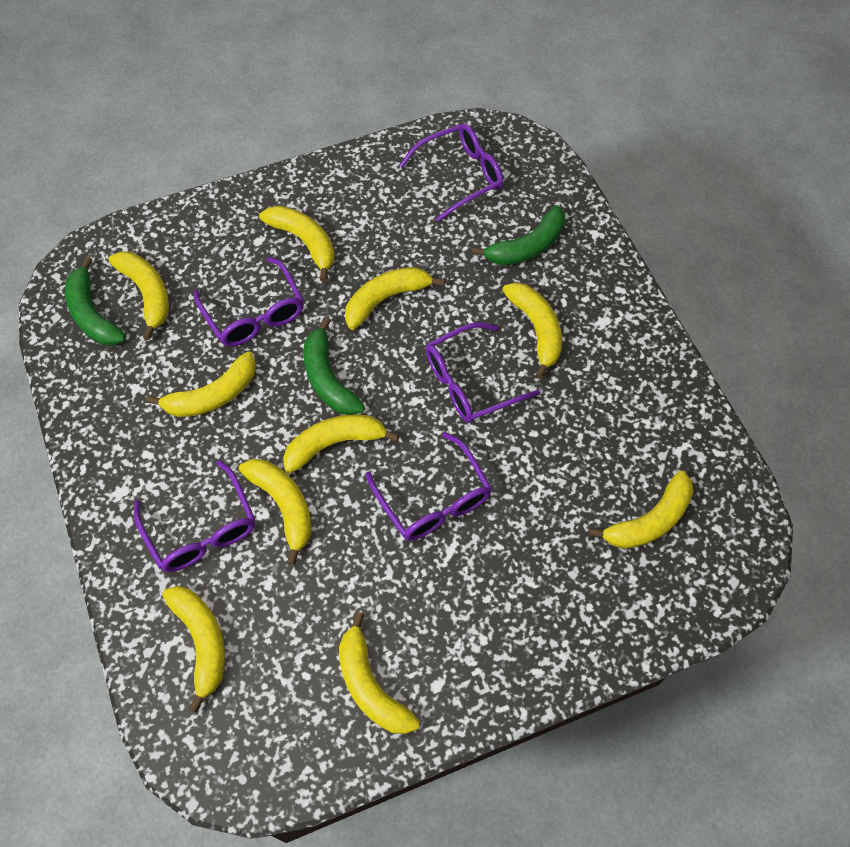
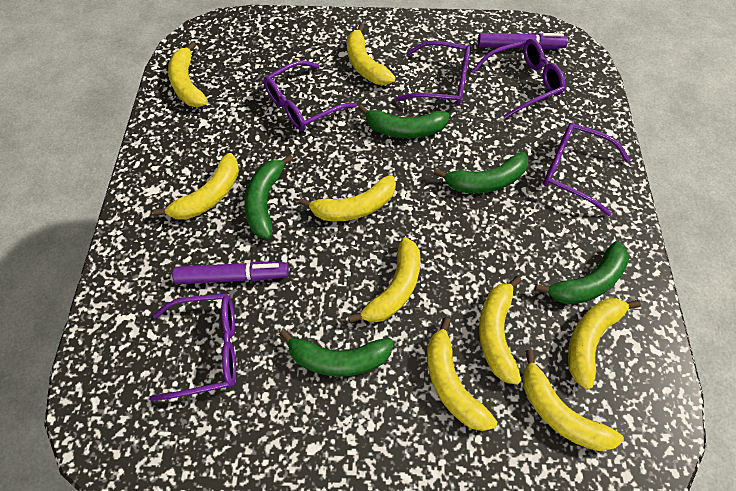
green banana: [65,256,126,345] [304,318,365,415] [471,205,565,265] = 3 -> [244,154,293,239] [279,329,394,377] [358,105,450,138] [434,152,529,193] [535,241,629,304] = 5
purple marker: none = 0 -> [172,262,289,284] [478,33,568,49] = 2
yellow banana: [109,251,169,340] [146,351,256,417] [162,586,225,713] [239,459,311,565] [259,206,335,282] [283,414,400,473] [339,612,420,734] [345,267,445,330] [502,282,562,379] [588,471,693,549] = 10 -> [153,153,239,220] [168,41,208,107] [299,175,396,221] [347,23,395,85] [348,237,421,323] [427,317,497,431] [479,276,522,385] [523,350,624,451] [568,298,641,390] = 9

